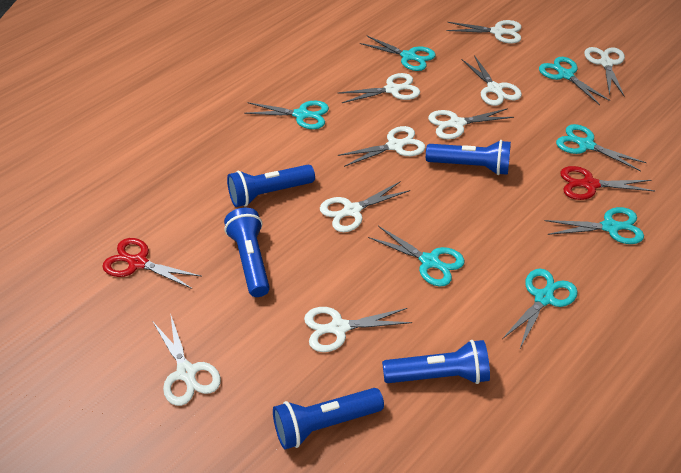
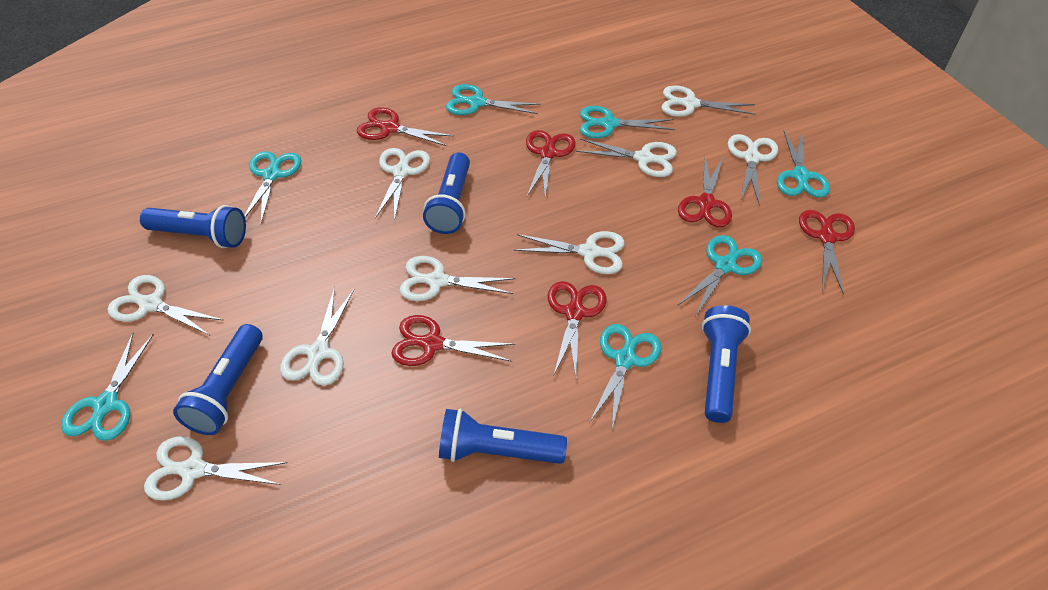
red scissors: [102,238,202,289] [560,166,655,200] = 2 -> [357,108,454,146] [391,315,516,366] [526,130,576,200] [548,281,607,377] [678,157,732,227] [799,210,855,294] = 6

